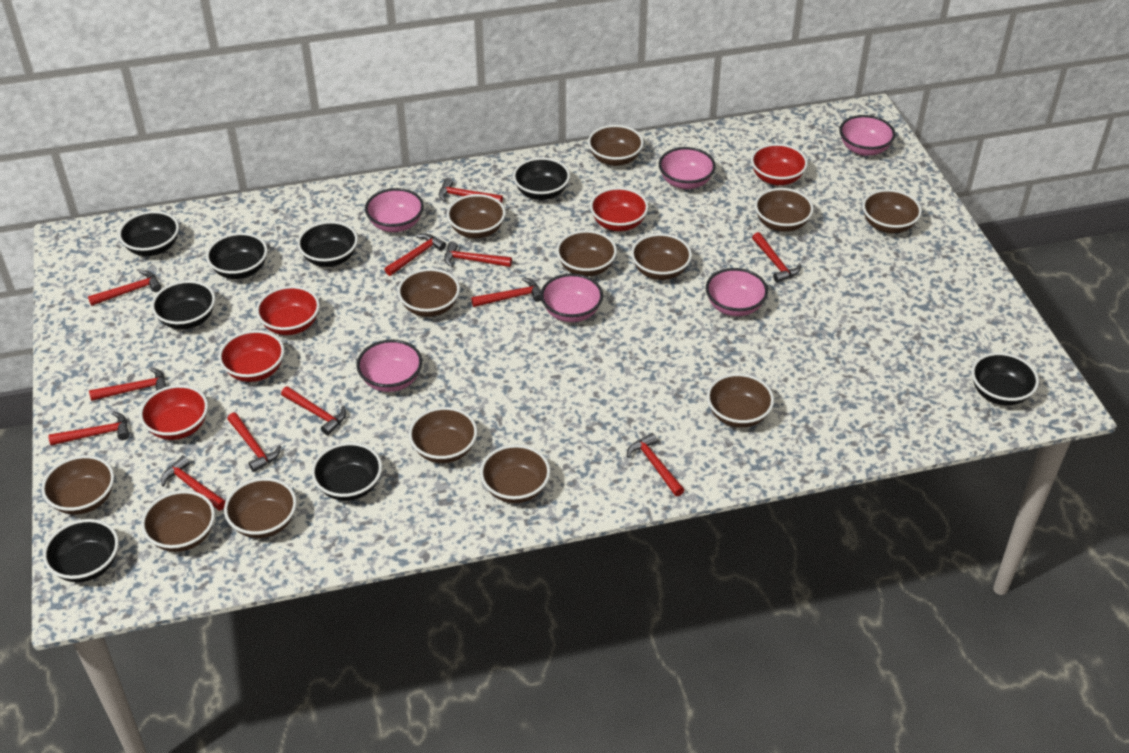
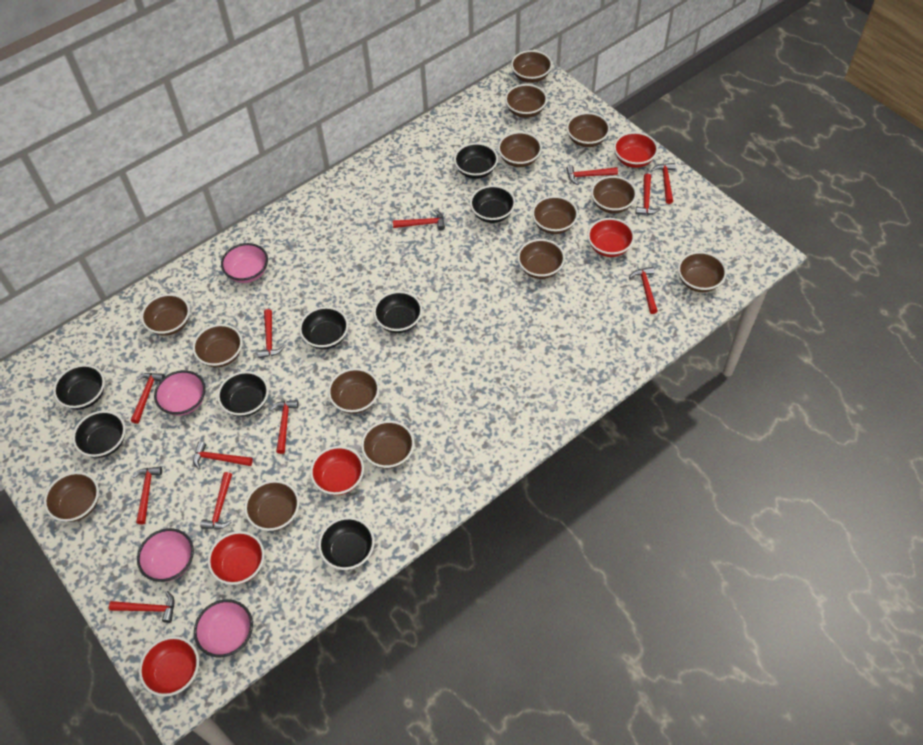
brown bowl: [41,455,114,515] [141,490,215,552] [224,478,297,538] [398,268,460,317] [409,407,477,463] [447,194,506,238] [480,445,550,503] [556,230,617,277] [588,125,644,166] [631,233,692,280] [707,373,774,428] [755,188,814,232] [862,189,922,233] = 13 -> [44,472,99,522] [141,294,190,336] [192,324,242,367] [244,480,299,531] [328,368,379,414] [361,421,414,469] [498,132,542,167] [505,84,547,118] [511,50,552,83] [517,239,565,279] [532,196,578,234] [566,112,610,147] [591,176,637,213] [678,251,727,292] = 14
pink bowl: [357,339,422,392] [365,188,424,232] [540,274,603,322] [659,147,716,189] [706,268,768,316] [839,115,895,156] = 6 -> [137,528,194,582] [154,370,206,416] [194,599,253,657] [221,243,268,283] = 4

